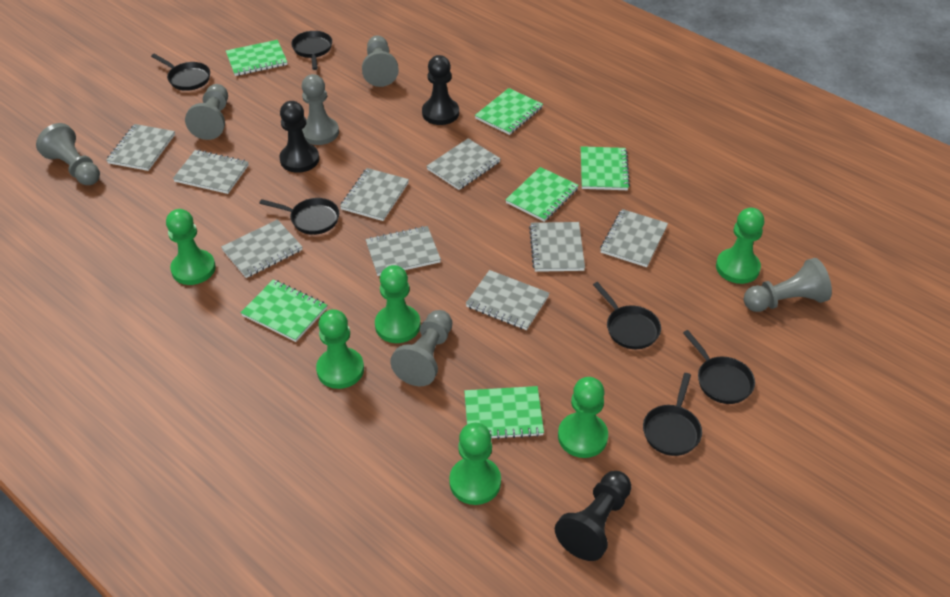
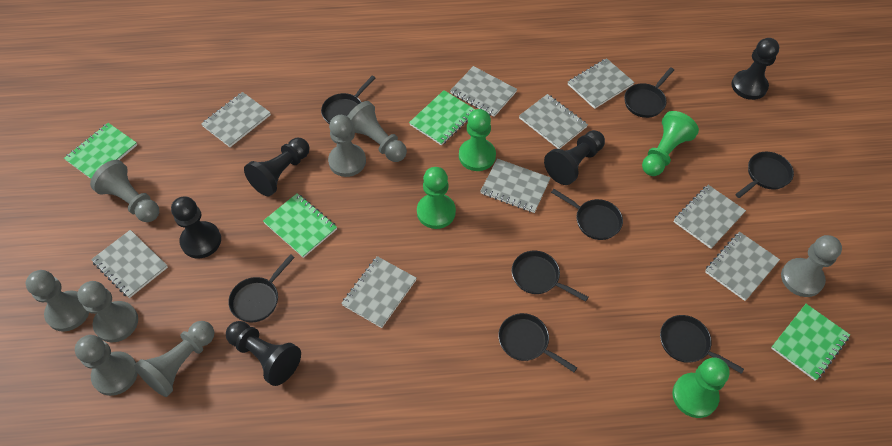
black pan: [151,54,210,91] [259,198,339,235] [291,31,332,70] [593,282,661,349] [643,373,702,456] [683,330,755,404] = 6 -> [228,254,295,322] [321,76,375,125] [498,313,577,372] [512,251,588,301] [551,189,623,240] [624,67,674,118] [660,315,744,374] [735,152,794,198] = 8
black pawn: [279,101,319,173] [422,55,459,125] [555,471,631,561] = 3 -> [171,196,221,259] [226,321,301,386] [244,138,310,196] [544,130,605,185] [732,38,779,100] = 5
green notebook: [226,40,287,76] [240,279,327,342] [464,386,544,439] [475,88,543,135] [506,167,579,222] [581,146,630,190] = 6 -> [64,123,137,179] [263,193,337,258] [409,90,476,145] [771,304,850,381] = 4
green pawn: [166,209,216,285] [316,309,364,389] [375,265,421,343] [449,423,501,505] [558,377,608,458] [716,208,764,284] = 6 -> [417,167,456,229] [459,109,496,171] [642,111,699,176] [672,357,730,418] = 4
grey pawn: [36,123,100,185] [185,84,228,140] [302,74,339,145] [362,35,399,87] [390,310,452,386] [744,258,832,312] = 6 -> [26,270,89,332] [75,335,138,396] [77,281,138,342] [90,160,159,222] [134,321,214,397] [328,115,366,177] [347,101,407,162] [781,235,842,297] = 8

